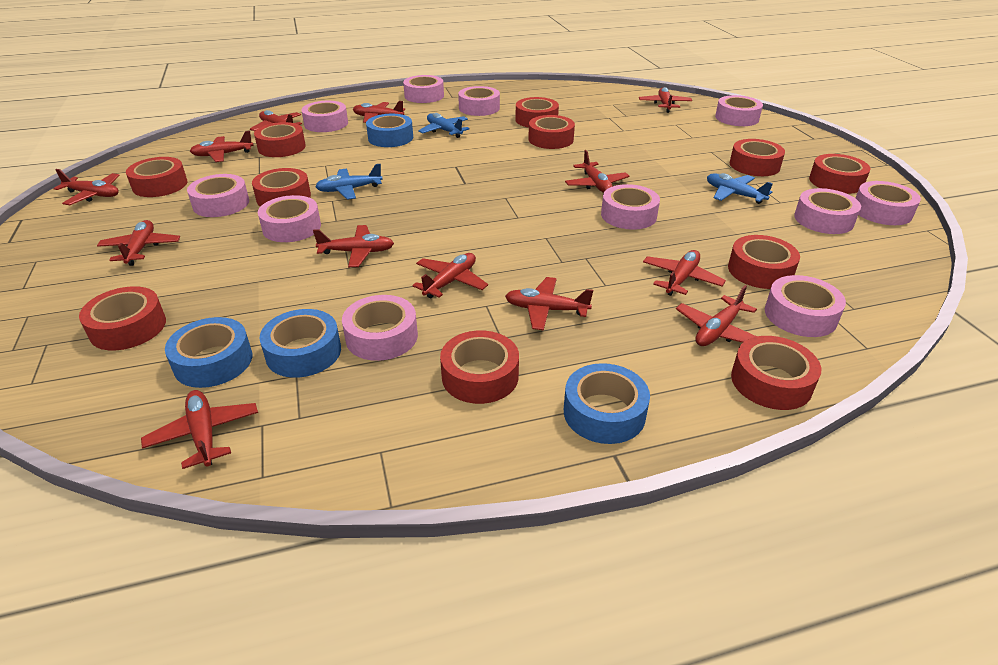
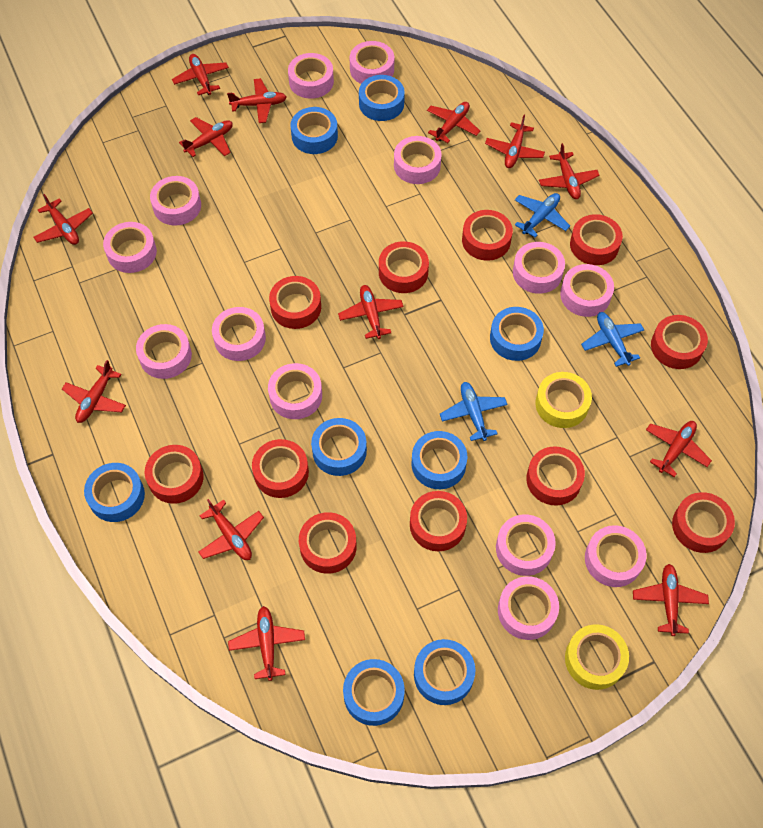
blue tape: [165,317,252,388] [259,309,341,378] [366,114,413,147] [564,363,650,444] = 4 -> [84,463,145,522] [291,107,338,154] [311,418,367,476] [343,659,405,726] [359,75,405,121] [412,431,467,489] [414,639,475,705] [490,307,544,361] = 8
pink tape: [187,174,249,217] [258,195,321,242] [301,101,348,132] [342,295,418,361] [403,75,444,103] [458,86,500,116] [601,184,660,230] [715,95,763,126] [765,275,846,337] [794,188,861,234] [856,181,921,225] = 11 -> [103,222,157,273] [136,324,192,379] [150,176,201,226] [212,307,266,361] [268,363,322,419] [288,53,334,99] [350,41,394,84] [394,136,441,184] [496,515,556,576] [498,576,559,640] [513,242,565,294] [560,264,614,317] [585,525,646,587] = 13
yellow tape: none = 0 -> [536,372,592,428] [565,624,629,690] = 2

